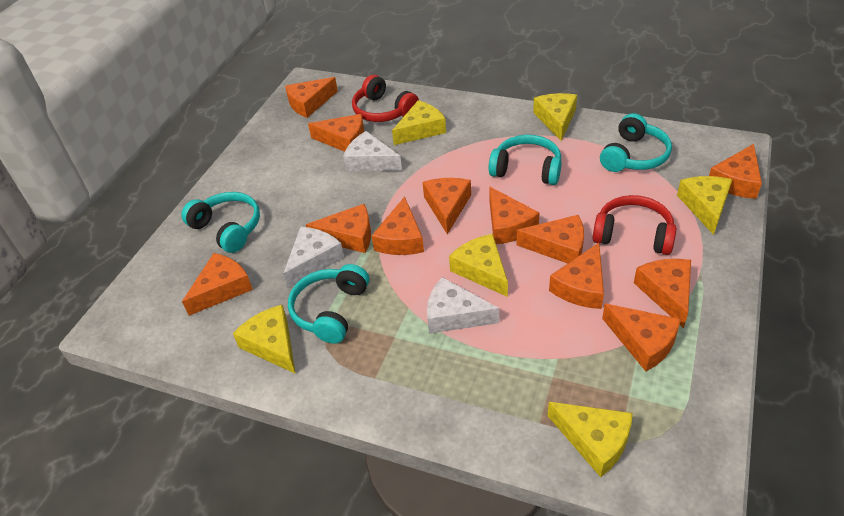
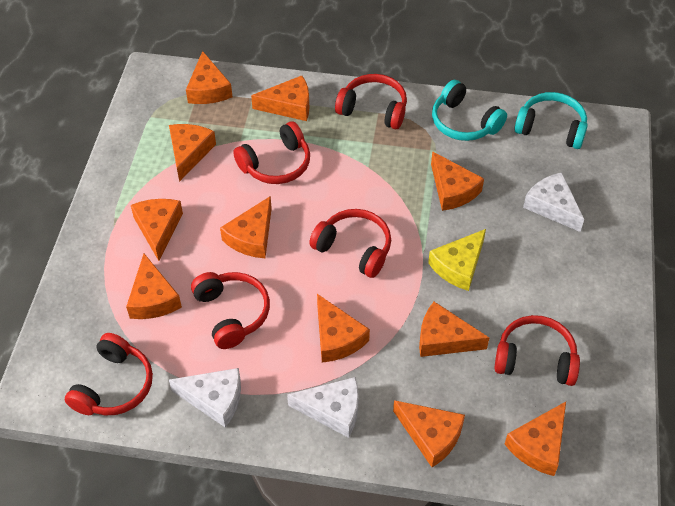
orange cheese: [182,253,253,316] [285,77,338,118] [306,204,371,253] [308,114,364,152] [372,196,424,255] [423,178,471,234] [489,186,539,244] [517,215,584,264] [549,243,604,309] [602,304,681,371] [634,259,691,328] [709,144,762,199] = 12 -> [126,254,182,319] [131,199,183,261] [169,124,216,182] [186,51,232,104] [220,196,272,258] [251,76,309,121] [317,294,370,363] [393,400,465,467] [419,302,489,357] [431,151,484,211] [505,402,566,476] = 11
red headphones: [352,75,419,122] [593,195,676,255] = 2 -> [65,333,153,415] [191,272,270,349] [233,121,310,184] [309,209,391,278] [335,74,407,129] [494,315,580,386] = 6
turquoise headphones: [181,192,260,253] [288,264,369,344] [488,135,562,185] [600,113,672,172] = 4 -> [432,80,507,141] [514,92,588,149] = 2
yellow cheese: [233,305,296,374] [392,100,446,145] [449,234,508,297] [533,93,577,141] [547,402,633,477] [677,176,732,235] = 6 -> [428,229,486,291] = 1

